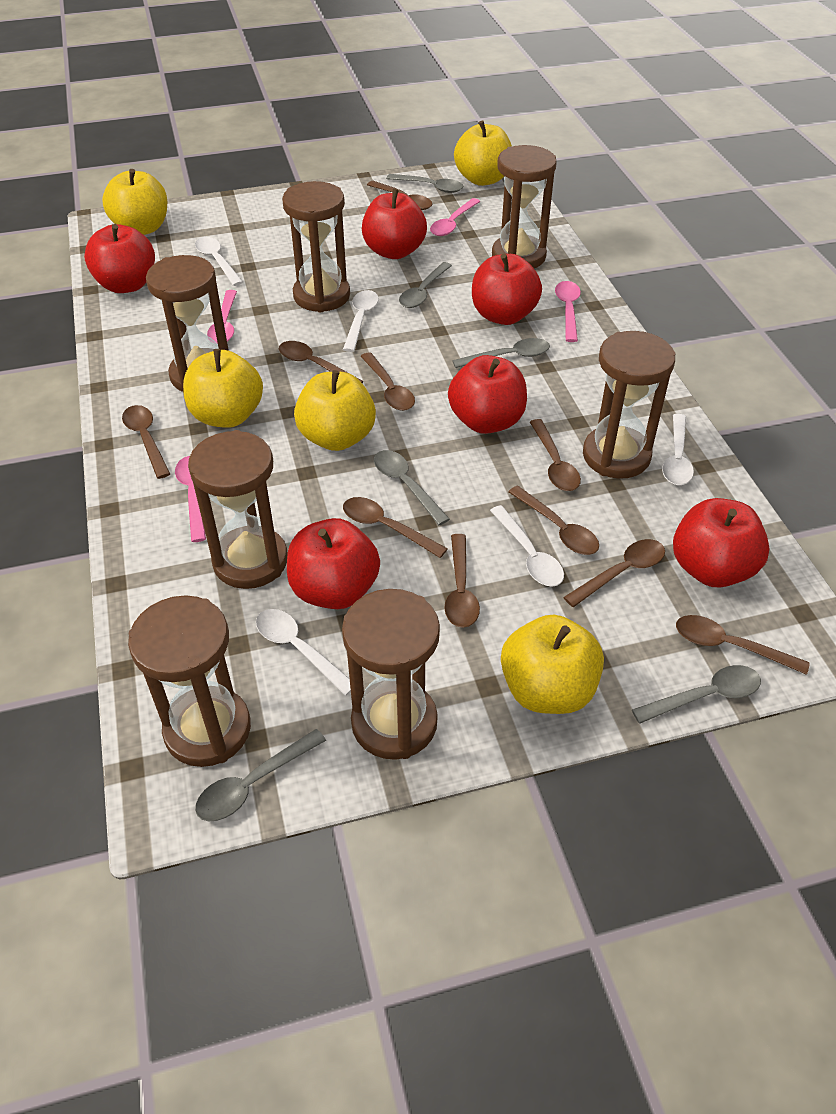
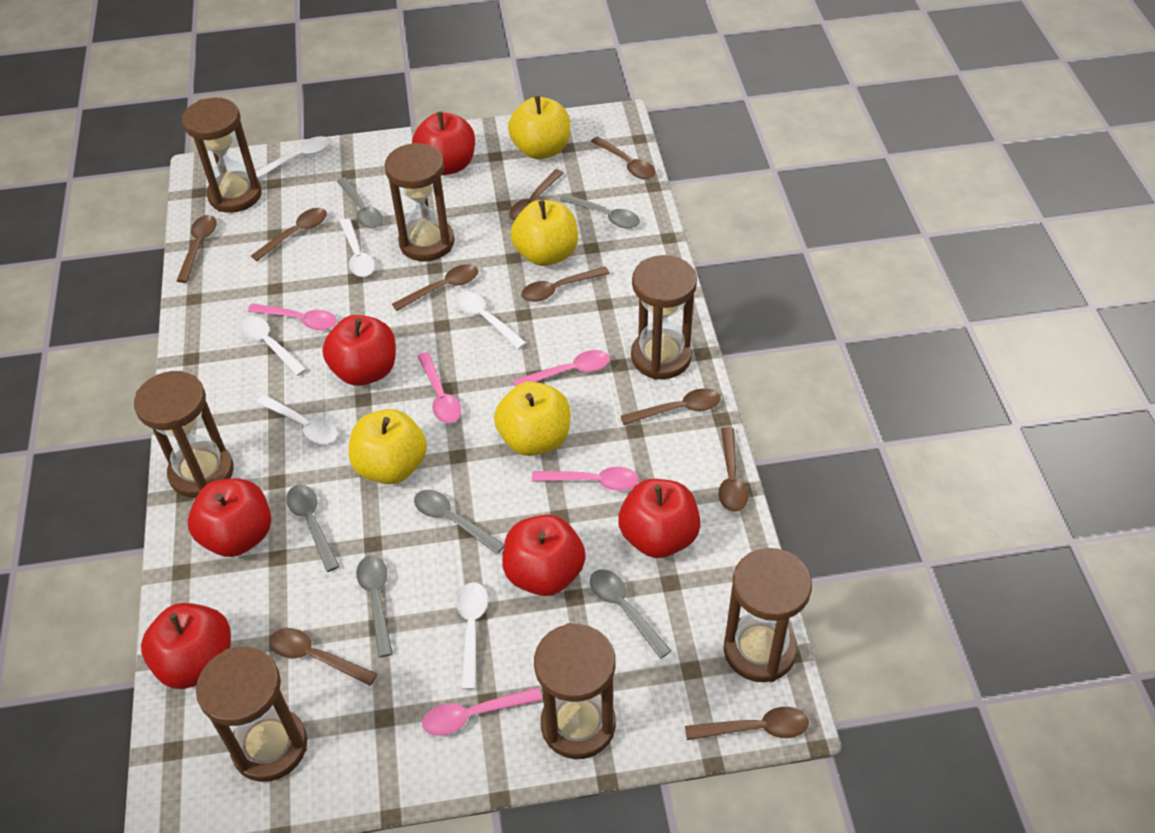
pink spoon: [175,456,206,542] [207,290,237,344] [430,198,480,236] [555,281,581,342] = 4 -> [248,303,337,330] [417,352,461,423] [422,687,542,736] [513,350,610,387] [532,467,639,491] = 5
white spoon: [195,237,243,286] [256,609,351,696] [343,290,379,352] [490,505,564,586] [662,414,694,485] = 5 -> [239,316,307,376] [256,136,330,179] [256,395,337,444] [340,219,375,277] [455,291,526,349] [457,582,488,690] = 6
yellow apple: [102,169,167,235] [183,349,263,428] [294,370,376,451] [454,120,512,186] [501,615,604,714] = 5 -> [349,409,427,484] [494,381,570,456] [508,96,570,159] [511,200,578,266] = 4

